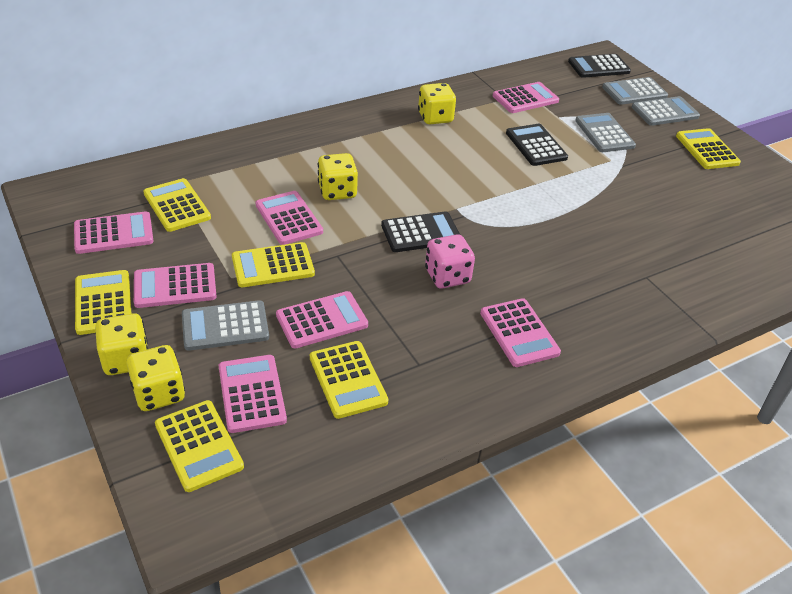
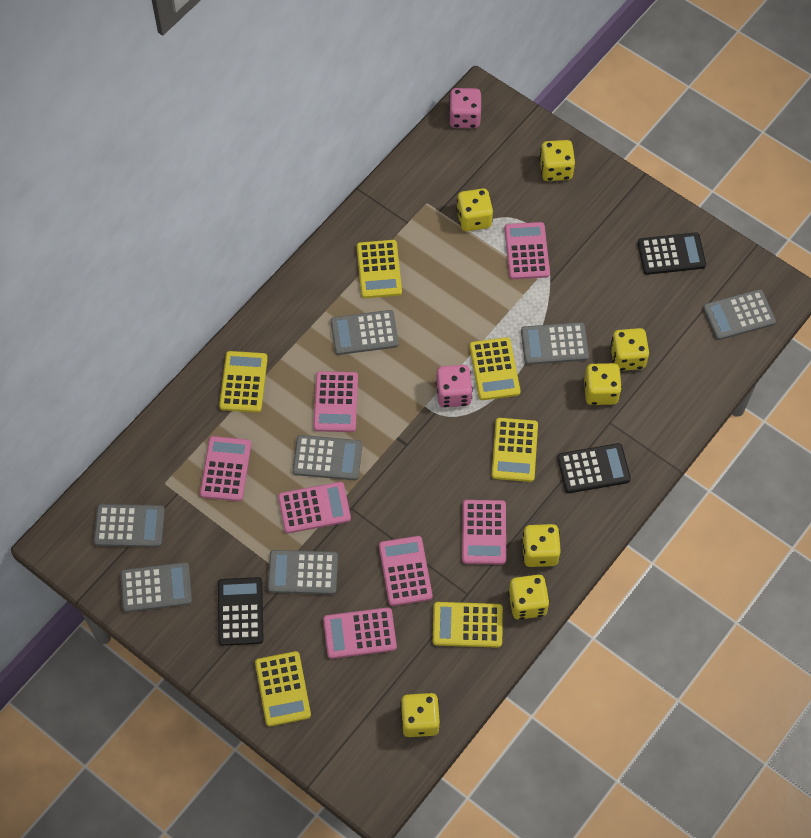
grey calculator: [182,300,269,351] [575,113,636,152] [602,77,668,105] [632,96,700,126] = 4 -> [94,504,165,547] [120,562,192,612] [268,550,338,594] [292,435,363,480] [331,310,399,355] [521,322,589,365] [703,289,776,340] = 7
pink dice: [425,234,475,288] = 1 -> [436,365,473,408] [449,88,482,128] = 2
yellow dice: [95,313,148,375] [126,345,185,411] [318,153,358,200] [418,83,456,124] = 4 -> [400,693,440,737] [456,188,493,231] [508,575,550,620] [522,524,561,567] [539,140,575,181] [584,363,622,405] [610,328,649,371] = 7

